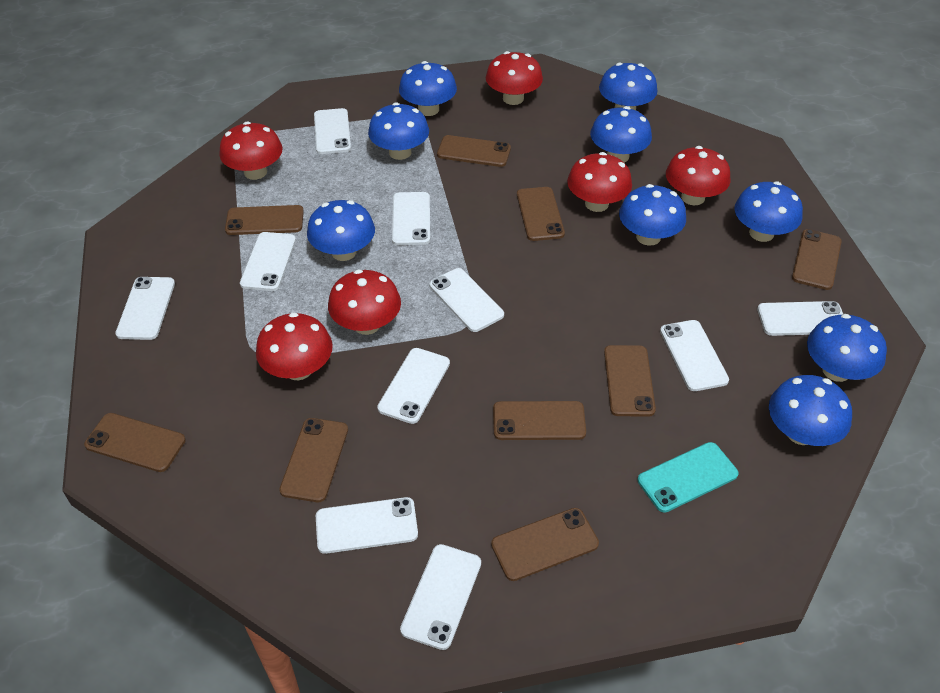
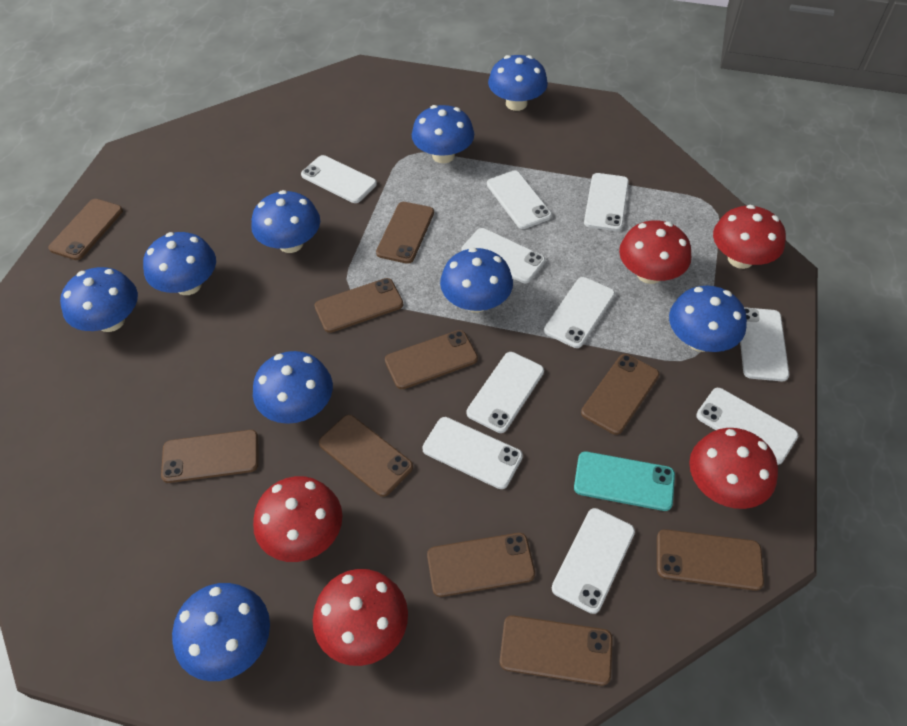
brown phone: [84,413,186,472] [225,205,304,235] [279,418,348,502] [437,135,511,167] [491,508,599,581] [493,401,586,440] [517,187,565,241] [604,345,656,417] [792,229,842,290] = 9 -> [48,199,123,260] [161,430,259,483] [315,278,403,333] [319,415,413,497] [376,202,434,264] [385,330,478,389] [427,533,535,597] [500,615,613,686] [581,354,659,435] [657,529,764,591] = 10
red mushroom: [219,122,283,180] [256,312,333,380] [328,270,401,335] [486,51,543,105] [567,152,632,212] [666,146,731,206] = 6 -> [253,476,342,562] [312,569,408,666] [619,220,691,284] [689,428,778,509] [713,205,786,269] = 5

